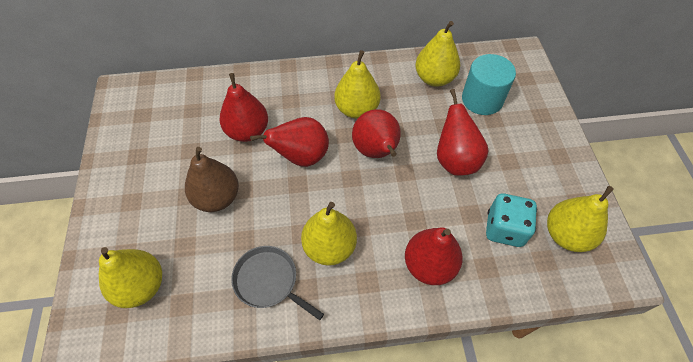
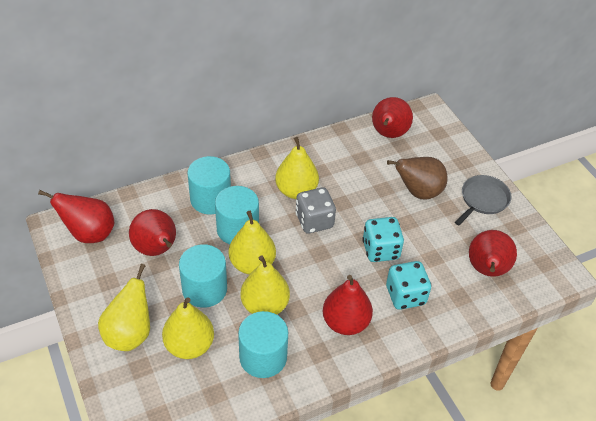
grey dice: none = 0 -> [295,187,336,234] = 1
turquoise cylinder: [462,54,516,115] = 1 -> [179,244,227,308] [187,156,231,214] [215,186,259,244] [238,311,288,378] = 4
turquoise dice: [486,193,537,247] = 1 -> [362,217,404,262] [386,261,431,310] = 2

